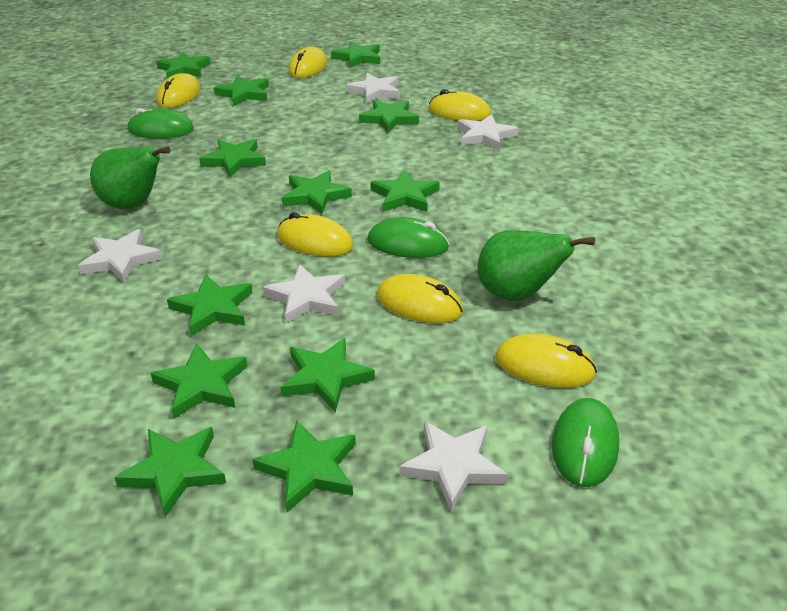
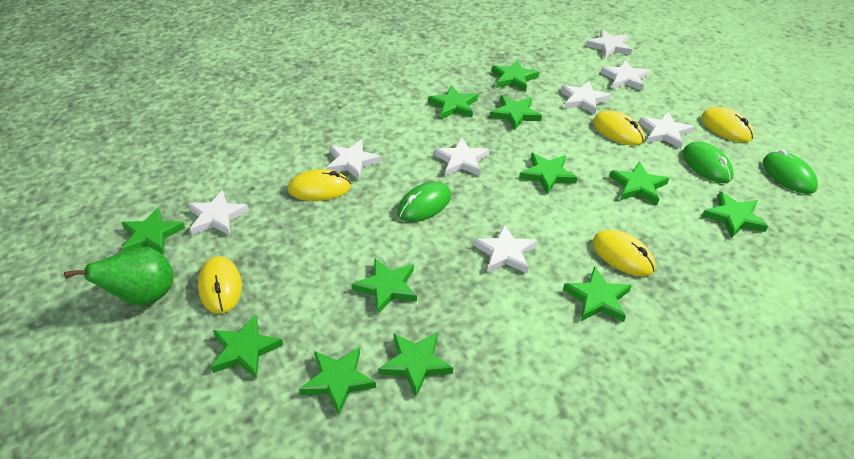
green pear: [90,147,170,209] [477,230,595,301] = 2 -> [64,247,173,306] = 1
white star: [78,229,162,282] [263,264,345,324] [346,73,400,104] [399,421,508,511] [458,114,518,150] = 5 -> [188,190,249,235] [326,139,381,180] [434,137,489,176] [474,224,537,274] [561,81,611,114] [586,30,632,58] [601,60,650,91] [639,112,694,149] = 8
yellow mouse: [156,73,201,108] [277,212,354,257] [288,47,327,78] [377,274,463,323] [429,89,491,121] [495,334,597,388] = 6 -> [198,256,242,314] [288,169,351,201] [593,110,644,146] [593,230,655,276] [701,107,754,143] = 5

